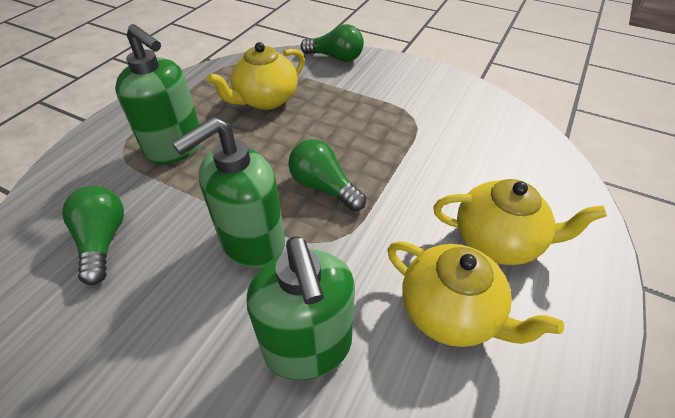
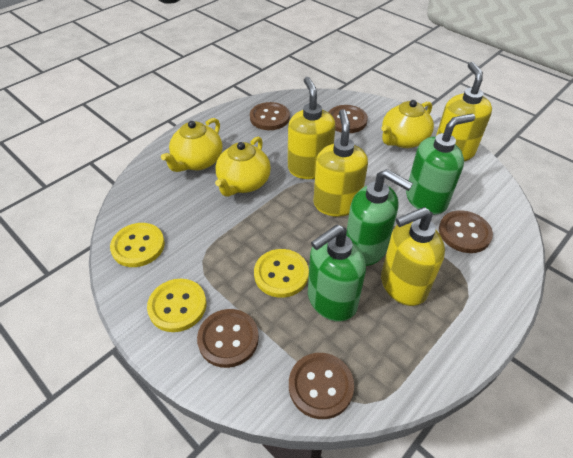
brown button: none = 0 -> [197,309,259,368] [250,102,290,130] [289,353,354,419] [329,105,368,133] [439,210,493,253] = 5
green light bulb: [62,186,124,285] [288,139,366,211] [300,24,364,62] = 3 -> none = 0
yellow button: none = 0 -> [110,223,165,267] [147,279,206,332] [254,249,309,298] = 3
yellow soap dispenser: none = 0 -> [288,77,336,179] [313,109,368,217] [381,207,445,306] [436,62,492,161] = 4

